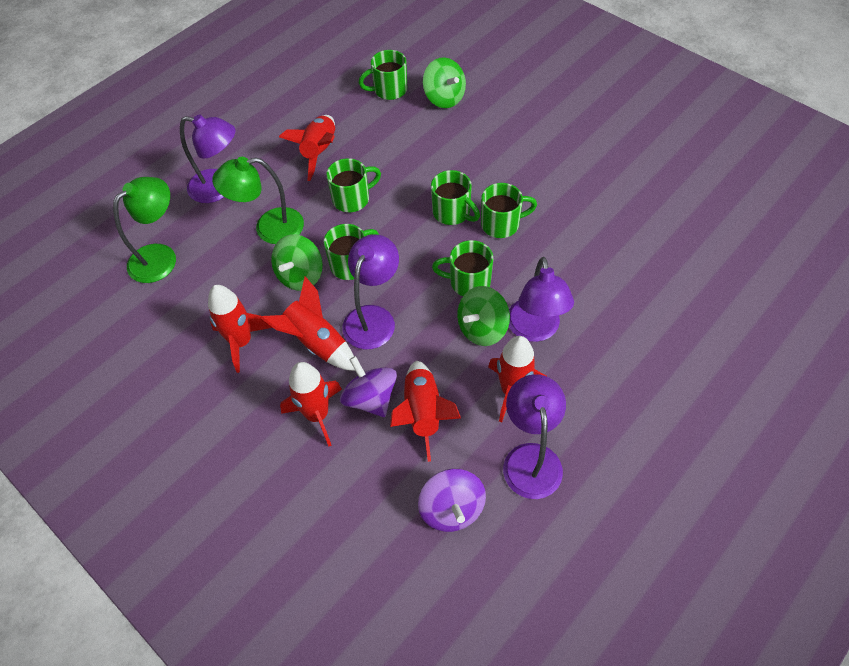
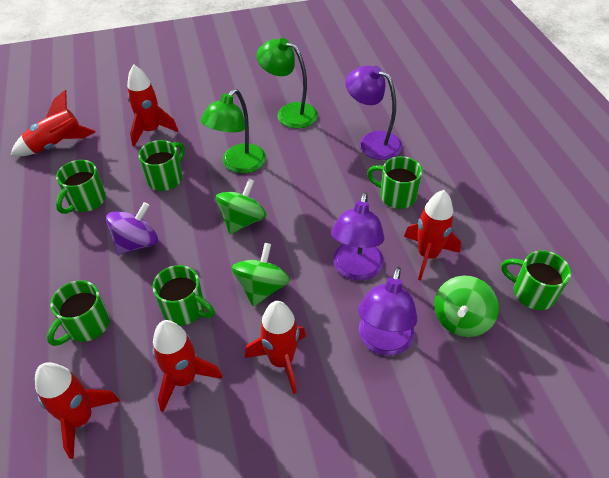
purple lamp: [180,114,236,203] [342,234,399,349] [503,374,566,499] [509,257,574,342] = 4 -> [331,192,384,281] [345,65,402,160] [358,267,417,356] = 3
purple spinning top: [340,356,397,417] [418,469,486,532] = 2 -> [106,202,158,255] = 1

